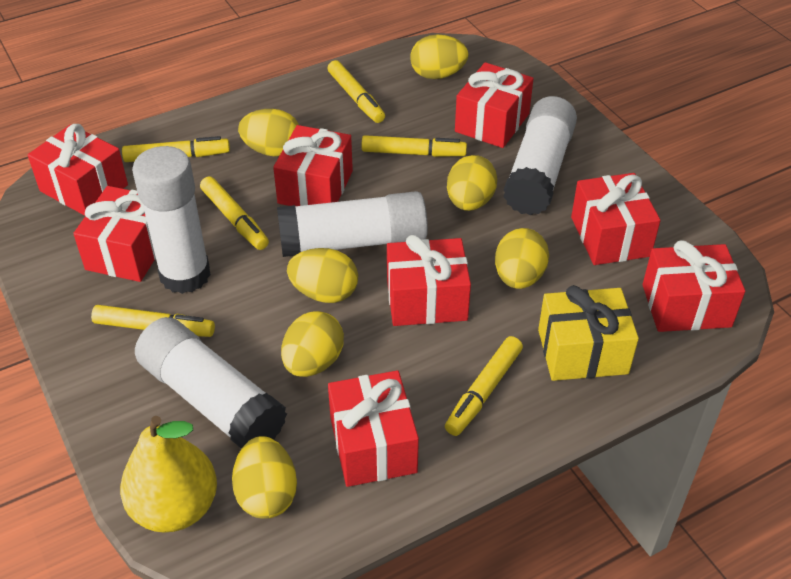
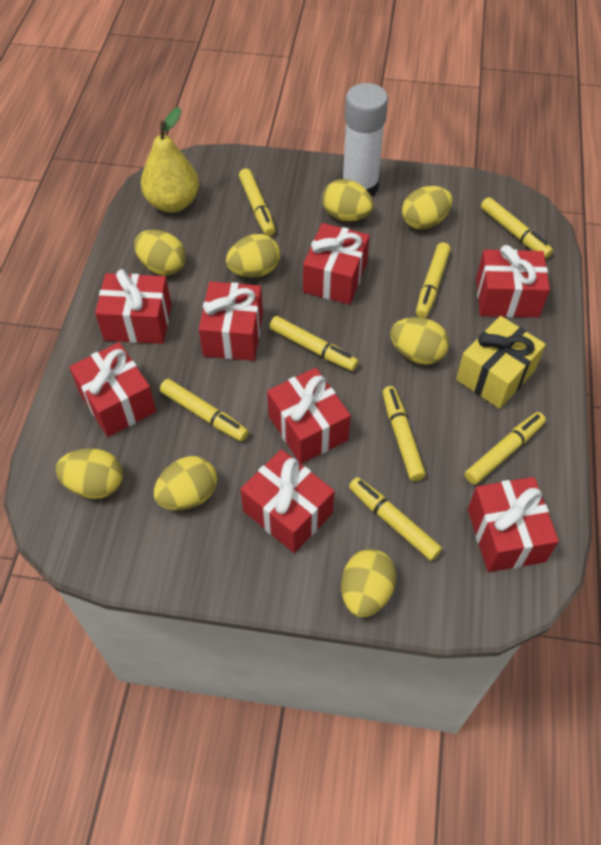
white glue stick: [132,146,211,294] [135,317,287,448] [277,191,428,257] [503,96,577,216] = 4 -> [342,83,388,197] = 1
yellow egg: [232,436,297,519] [238,109,299,156] [281,311,344,377] [287,248,358,303] [410,34,468,79] [447,155,497,211] [495,228,549,289] = 7 -> [55,448,123,499] [134,230,186,275] [154,456,217,510] [226,234,280,278] [322,179,374,221] [341,549,397,617] [390,317,449,365] [402,186,453,230] = 8
yellow marker: [91,305,215,337] [122,136,230,162] [200,176,269,250] [328,60,385,123] [361,135,467,157] [445,336,523,436] = 6 -> [160,379,249,441] [239,168,275,236] [269,316,359,371] [349,477,442,561] [382,386,426,481] [416,242,451,318] [465,412,546,485] [481,197,553,259] = 8

